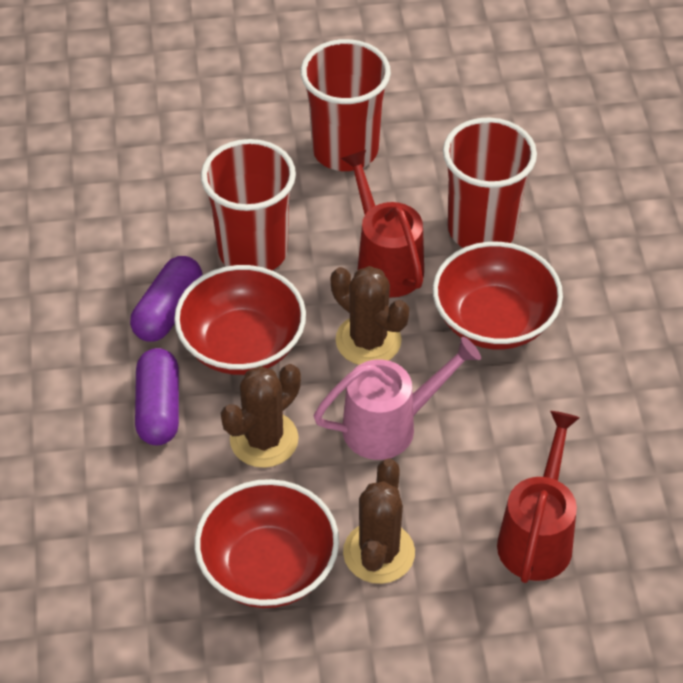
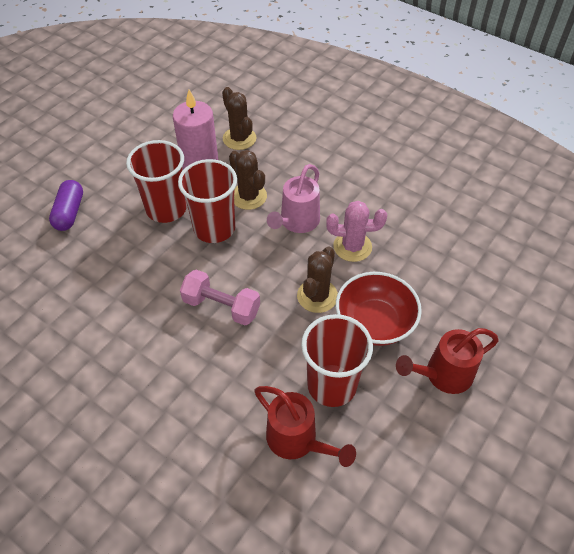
pink cactus: none = 0 -> [326,201,387,262] = 1
pink candle: none = 0 -> [173,90,218,170] = 1
pink dumbbell: none = 0 -> [180,270,260,325] = 1
purple capsule: [130,256,203,342] [135,348,179,445] = 2 -> [49,180,83,231] = 1
red bowl: [174,265,306,375] [195,479,339,608] [433,242,563,350] = 3 -> [336,272,422,346] = 1

